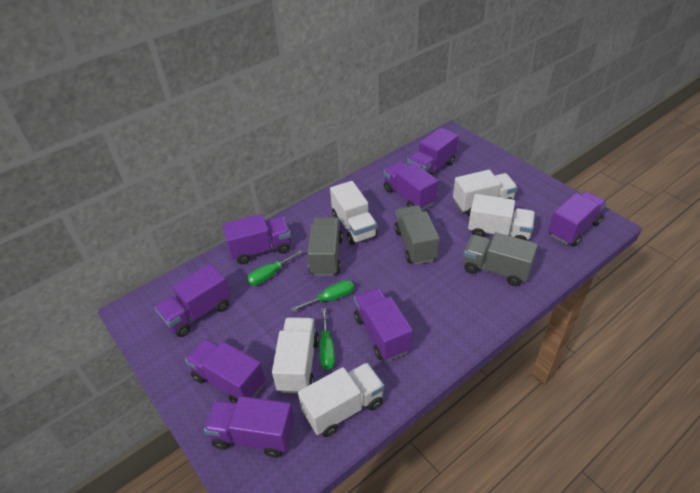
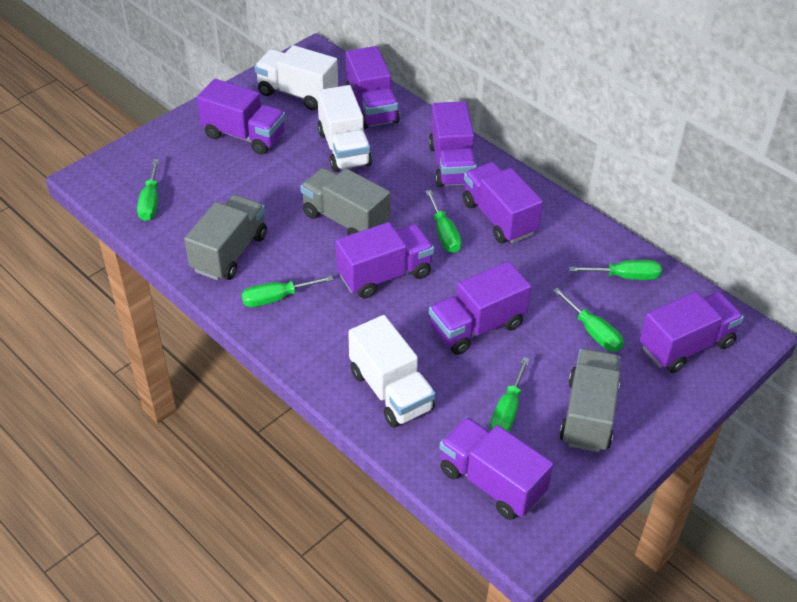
green screwdriver: [247,250,303,286] [290,280,354,312] [319,308,335,370] = 3 -> [137,159,159,221] [241,275,334,307] [426,190,462,253] [490,357,530,432] [553,288,624,352] [569,260,662,280] = 6
white truck: [272,317,319,394] [298,363,385,437] [330,181,378,245] [453,170,518,217] [468,194,535,240] = 5 -> [255,45,338,110] [317,85,372,172] [348,315,435,428] = 3

